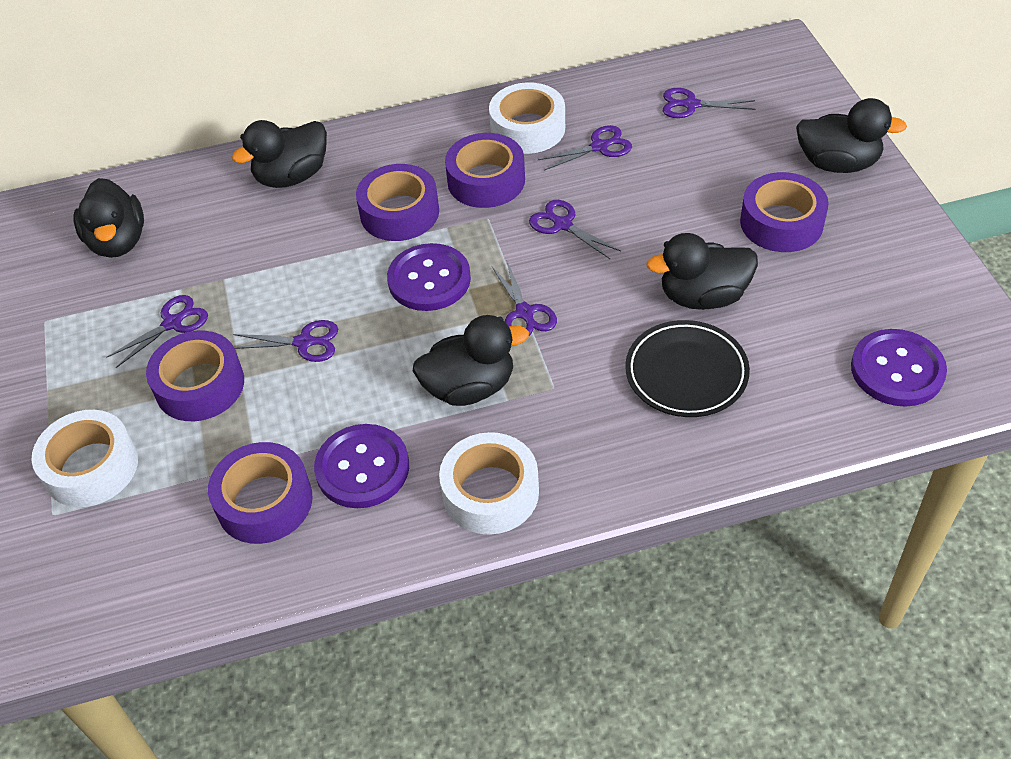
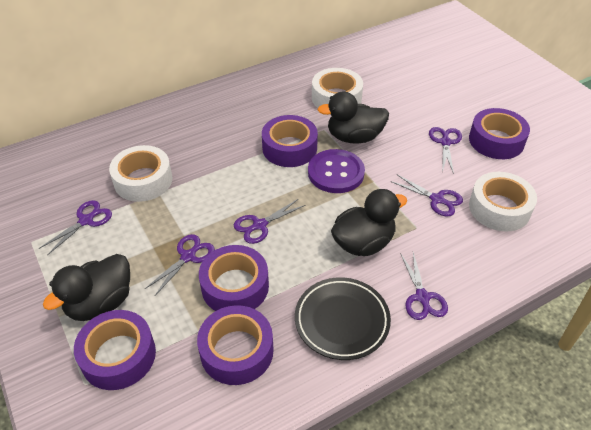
black duck: [73,178,144,258] [232,120,327,188] [413,315,529,406] [647,233,758,310] [796,98,907,173] = 5 -> [43,254,130,321] [317,92,389,143] [331,189,407,256] = 3
purple button: [314,424,409,508] [387,243,471,311] [851,329,947,406] = 3 -> [308,149,365,193] = 1

